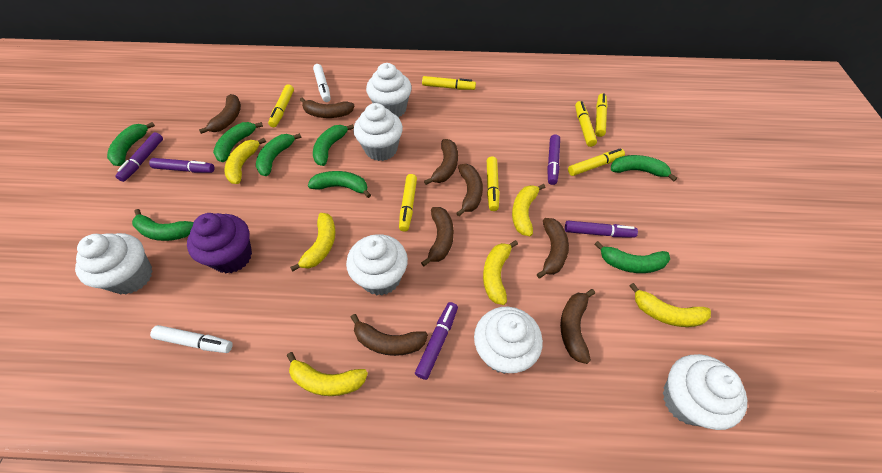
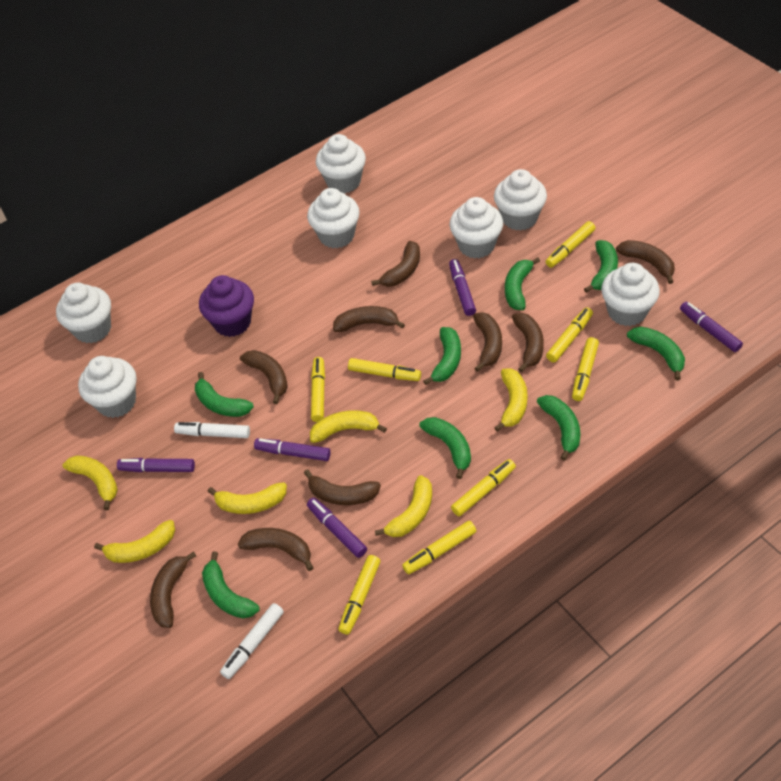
brown banana: [199,94,241,134] [300,98,354,118] [350,314,428,356] [421,207,454,266] [424,139,458,185] [457,164,483,216] [537,218,569,278] [560,289,595,364] = 8 -> [150,551,196,628] [238,528,314,571] [240,350,288,404] [304,469,381,505] [333,306,405,332] [371,241,420,287] [473,312,502,372] [512,313,544,373] [616,240,675,284] = 9
white cupcake: [75,233,153,294] [346,234,408,296] [354,103,403,161] [366,63,412,118] [474,307,543,374] [663,354,747,430] = 6 -> [56,283,111,343] [78,356,136,418] [307,188,360,248] [316,134,366,194] [449,197,503,259] [494,169,547,231] [601,263,660,326] = 7
yellow marker: [268,84,294,127] [399,174,417,231] [422,76,476,90] [487,156,500,211] [568,148,625,176] [575,101,597,147] [595,93,608,137] = 7 -> [311,357,325,422] [338,555,381,635] [348,358,421,381] [402,521,476,574] [451,459,516,516] [545,221,595,268] [546,307,593,362] [572,337,599,401] = 8

